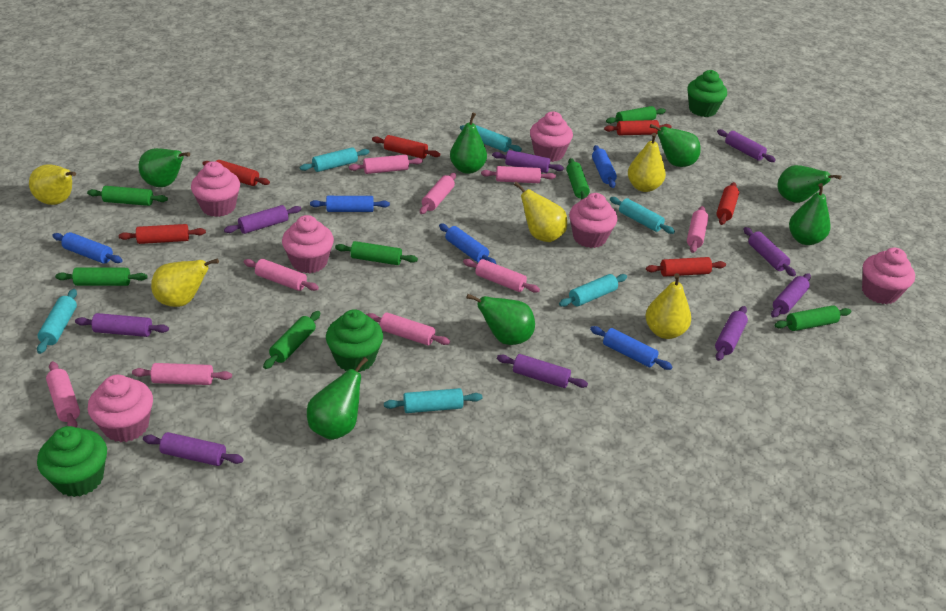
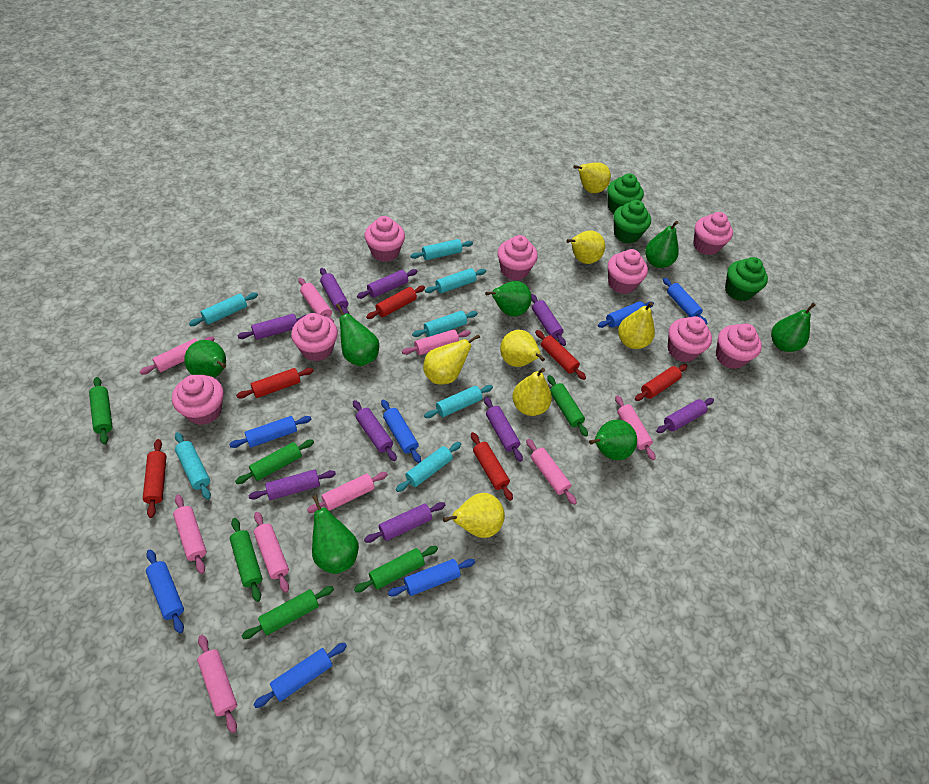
blue rolling pin: [52,232,123,264] [310,196,390,212] [439,224,496,264] [590,326,673,370] [592,145,617,188] = 5 -> [146,549,184,633] [229,416,311,448] [253,643,347,708] [381,399,421,463] [388,559,475,596] [598,301,654,328] [663,278,708,325] = 7
green rolling pin: [55,267,148,286] [87,186,168,206] [263,311,320,369] [335,241,418,265] [566,158,590,200] [606,106,666,124] [774,305,851,331] = 7 -> [89,377,113,444] [230,518,262,602] [235,439,314,484] [242,586,334,639] [354,546,438,592] [547,375,588,437] = 6
pink cupcake: [88,375,153,442] [191,161,240,217] [282,215,334,273] [530,112,573,162] [569,193,617,248] [862,248,915,304] = 6 -> [172,375,224,425] [291,313,338,361] [365,216,405,262] [498,235,538,281] [608,249,648,294] [668,316,712,362] [693,212,733,255] [716,323,762,369] = 8
turquoise rolling pin: [37,289,77,354] [300,147,369,172] [384,388,482,413] [460,125,522,152] [559,274,627,307] [610,197,675,234] = 6 -> [175,432,211,500] [189,292,258,326] [396,442,461,492] [410,239,473,260] [412,311,478,337] [424,385,493,418] [425,268,486,293] = 7
yellow pear: [29,164,76,205] [151,258,219,307] [514,182,567,242] [628,133,666,192] [646,273,691,339] = 5 -> [423,334,480,384] [443,493,505,538] [500,330,545,367] [512,368,552,416] [566,231,605,264] [573,162,611,193] [618,302,655,349] = 7

